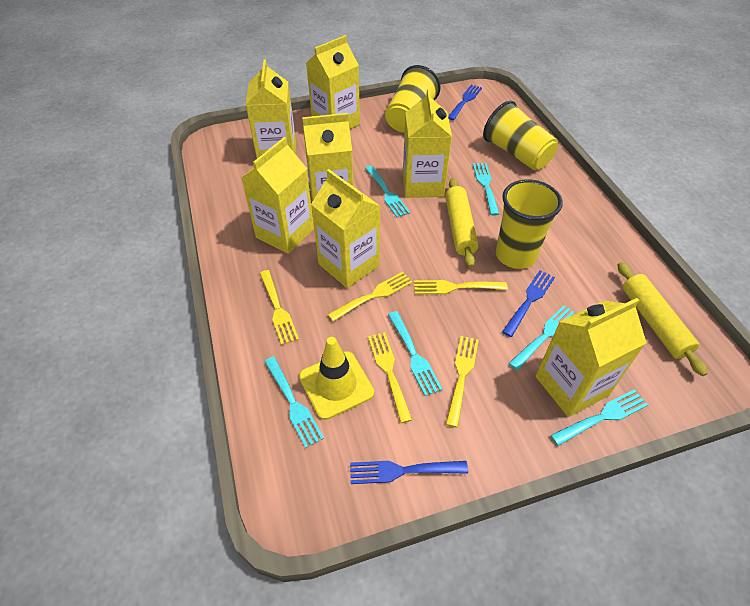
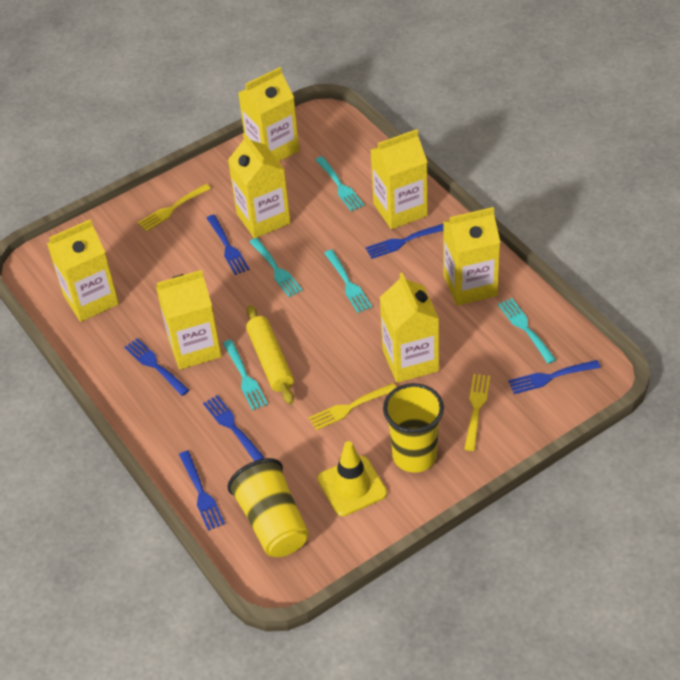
blue fork: [350,461,468,484] [448,85,482,120] [502,270,555,337] = 3 -> [124,338,189,396] [179,451,225,531] [203,395,264,461] [207,215,249,275] [365,224,444,259] [508,360,601,394] = 6
turquoise fork: [264,356,324,448] [365,166,410,218] [388,311,443,396] [473,163,499,216] [509,306,574,370] [551,389,648,446] = 6 -> [223,340,268,410] [250,238,303,297] [316,156,364,211] [324,250,372,313] [498,298,556,364] = 5
yellow cup: [385,65,441,133] [483,101,558,170] [496,179,563,269] = 3 -> [227,458,309,557] [383,383,444,473] = 2
yellow fork: [259,270,299,345] [327,272,413,322] [368,332,412,423] [414,280,508,294] [446,336,479,428] = 5 -> [138,184,211,231] [309,383,397,430] [464,374,490,451] = 3
yellow rolling pin: [445,178,479,268] [618,262,708,376] = 2 -> [246,305,294,404] = 1

